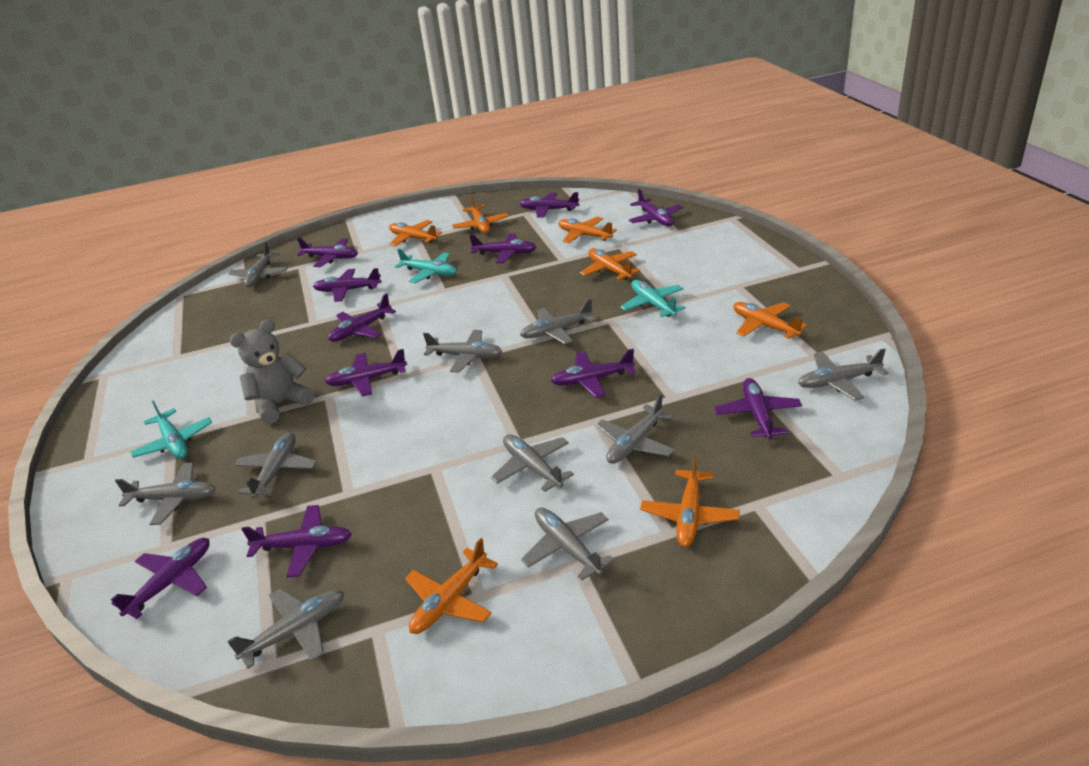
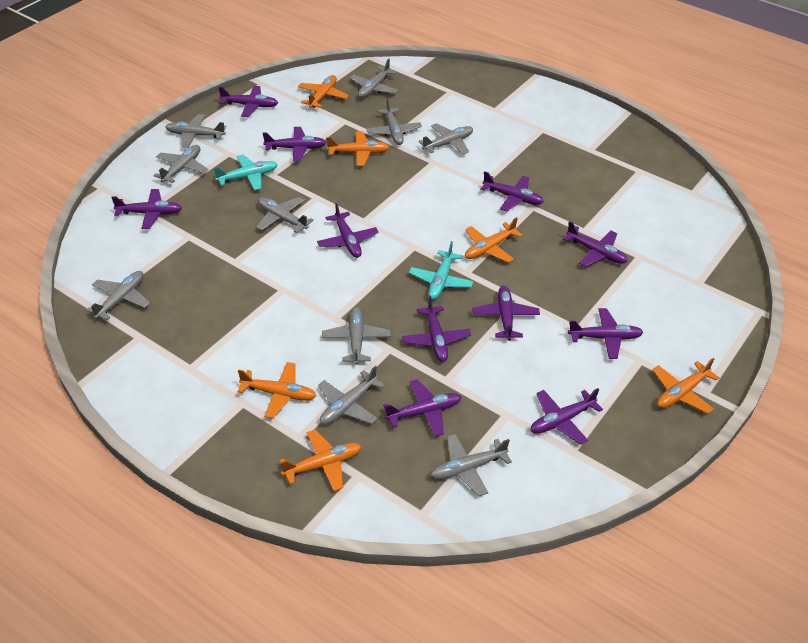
grey teddy bear: [229,319,314,424] = 1 -> none = 0
orange plane: [389,220,442,246] [405,538,498,634] [452,195,508,234] [558,217,617,243] [580,248,640,280] [640,454,740,547] [733,302,807,339] = 7 -> [237,362,316,419] [279,430,362,491] [298,75,349,108] [326,131,389,166] [465,217,523,263] [652,358,719,414] = 6
turquoise plane: [130,400,212,459] [395,249,457,283] [620,280,686,317] = 3 -> [214,154,278,190] [409,241,474,300] = 2

